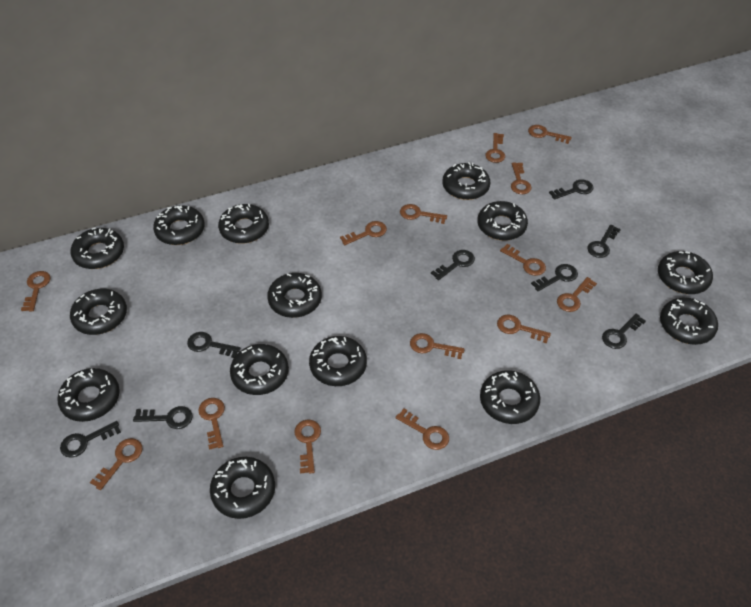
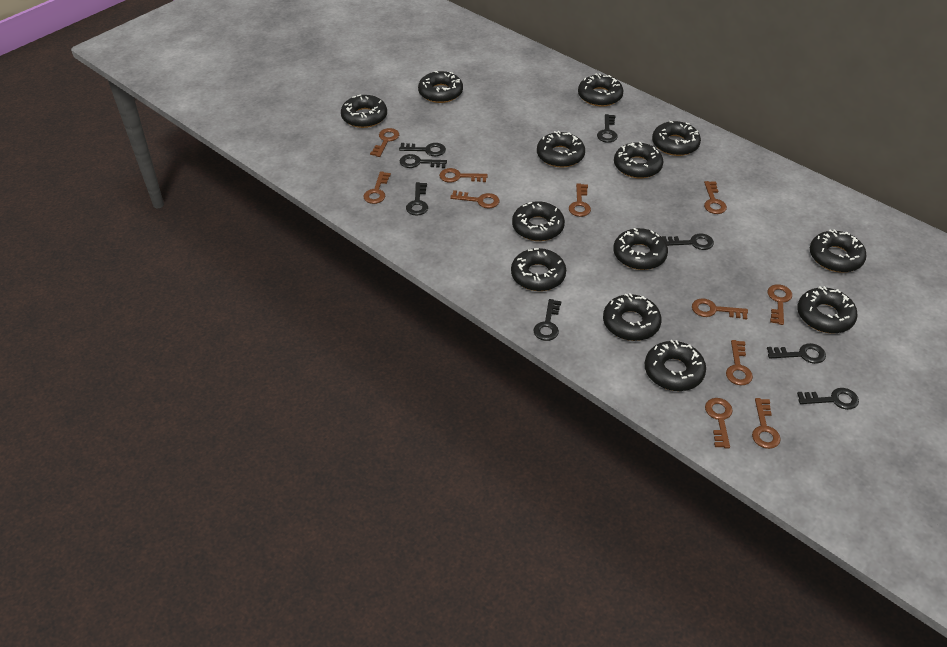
black donut: [57,368,120,422] [70,289,127,335] [71,227,124,269] [153,205,205,245] [210,457,275,519] [218,204,269,244] [230,344,289,395] [267,273,322,318] [309,336,367,386] [442,162,490,200] [477,201,528,241] [480,370,540,424] [658,251,713,294] [660,297,718,345] = 14 -> [341,95,387,128] [418,71,463,103] [511,248,566,291] [512,201,565,241] [537,131,585,168] [578,73,623,107] [603,293,662,341] [613,228,668,270] [614,142,664,179] [645,340,706,391] [652,121,701,156] [797,286,858,333] [810,229,867,272] = 13
brown key: [21,271,51,312] [90,438,142,490] [198,398,225,450] [294,420,321,474] [340,221,387,245] [395,408,449,450] [400,204,447,224] [410,333,465,359] [485,133,505,163] [497,315,551,343] [500,244,546,276] [511,162,532,194] [528,125,572,144] [557,277,597,312] = 14 -> [363,171,391,204] [370,128,399,157] [439,168,488,183] [450,190,499,209] [569,183,591,217] [692,298,748,319] [704,181,727,214] [705,398,733,448] [726,340,753,385] [752,398,781,449] [768,284,792,325] = 11

